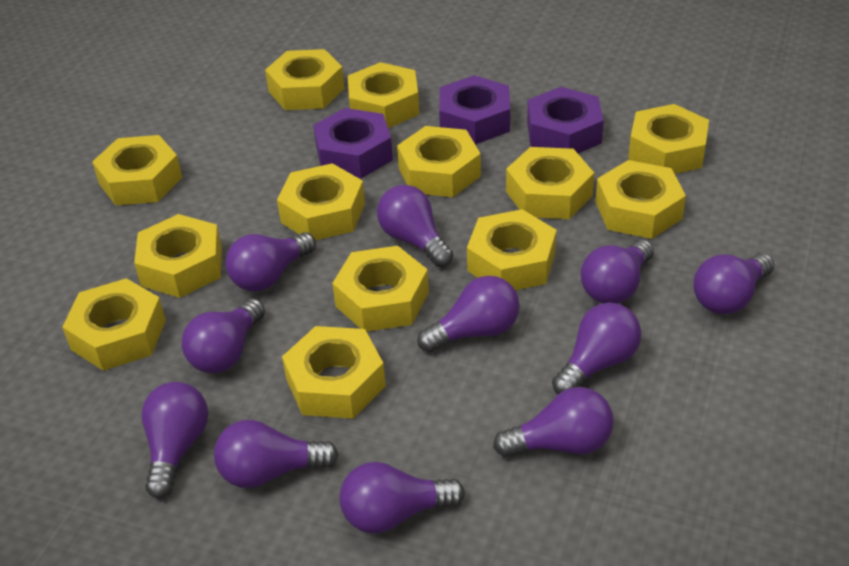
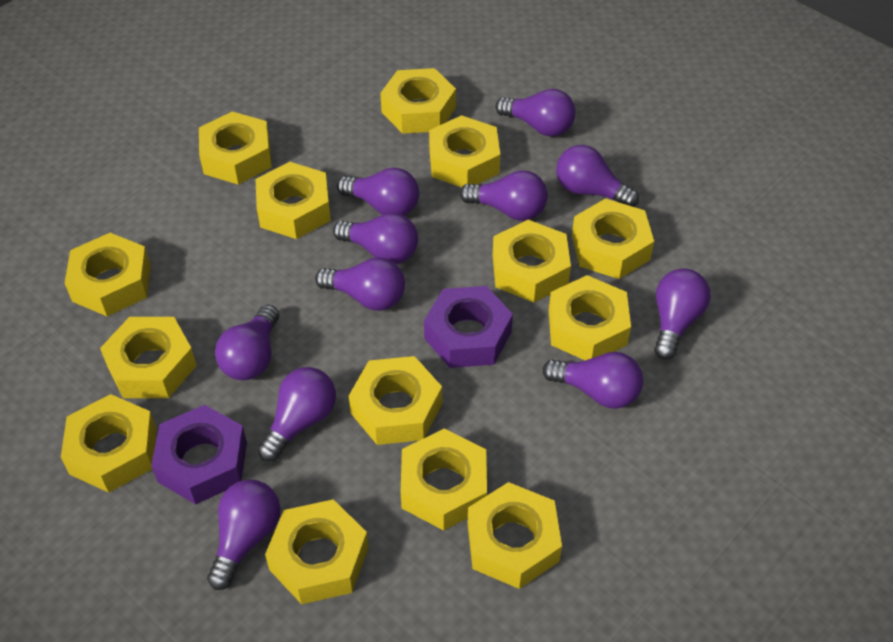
purple nut: [313,108,393,178] [439,75,510,145] [527,87,604,153] = 3 -> [151,405,247,504] [424,286,513,368] = 2
yellow nut: [62,278,166,371] [92,135,182,205] [134,214,222,298] [265,49,345,110] [277,163,365,240] [282,326,386,419] [332,246,429,332] [348,62,419,128] [397,126,481,197] [467,209,557,290] [506,147,594,219] [595,160,686,239] [628,104,709,174] = 13 -> [61,394,157,493] [65,233,151,316] [100,317,197,398] [199,111,272,185] [256,162,331,239] [265,499,369,604] [349,356,442,445] [380,68,456,134] [401,429,487,531] [429,115,500,187] [468,482,562,589] [493,220,571,302] [549,275,631,360] [572,198,654,279] = 14

